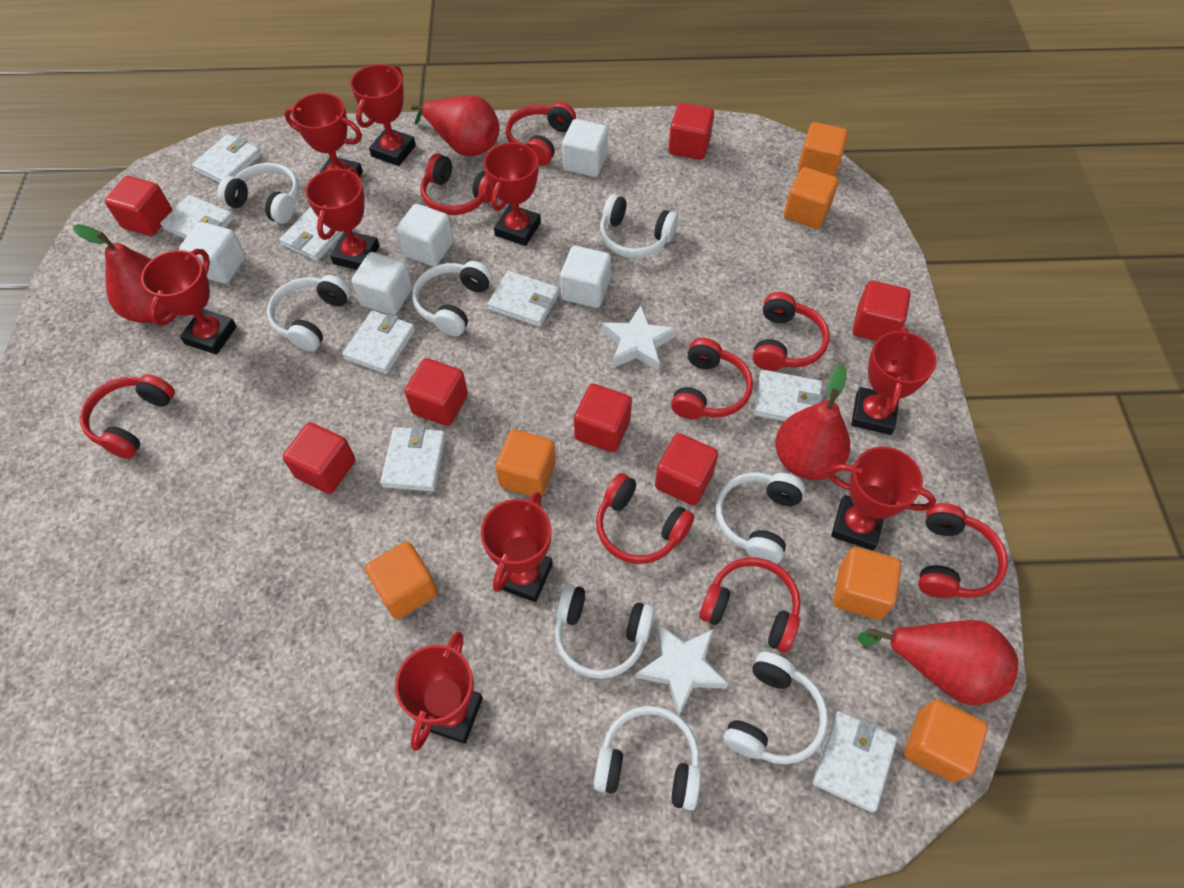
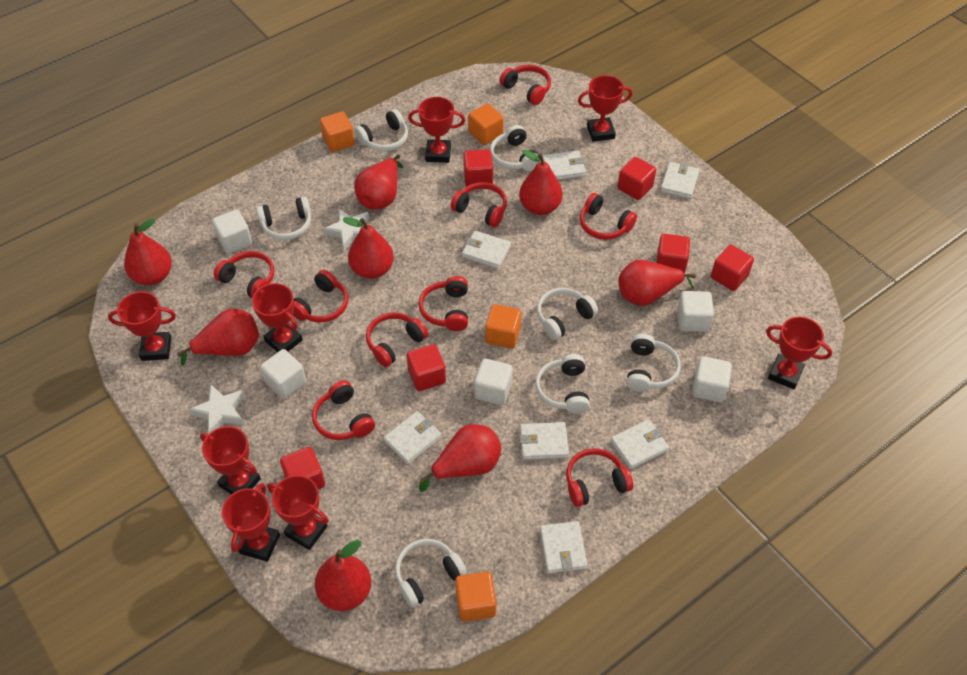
orange cube: [365,541,438,619] [495,429,556,496] [784,167,839,229] [798,122,848,177] [833,547,902,620] [904,699,988,782] = 6 -> [320,112,355,152] [455,572,496,622] [468,103,504,145] [485,304,522,349] = 4
red cube: [105,176,173,236] [283,422,355,494] [405,358,468,426] [574,384,632,452] [655,433,718,505] [668,103,714,160] [853,281,910,341] = 7 -> [280,447,325,489] [407,344,446,391] [463,149,493,187] [617,157,656,200] [656,234,690,274] [711,245,754,291] = 6
red headphones: [80,374,175,459] [420,153,493,215] [506,102,576,166] [596,473,695,564] [671,338,753,419] [699,558,801,653] [753,292,830,371] [918,503,1008,598] = 8 -> [214,251,274,298] [293,270,348,323] [312,380,375,440] [366,312,428,367] [419,276,468,331] [451,182,507,227] [499,65,551,105] [566,448,633,507] [580,193,637,240] = 9
red pear: [73,224,171,323] [411,95,500,156] [776,364,850,480] [858,620,1018,705] = 4 -> [124,219,172,285] [177,309,259,366] [315,540,371,611] [342,217,394,279] [354,155,403,209] [419,424,501,492] [519,150,563,215] [619,260,696,306] = 8
red trophy: [141,249,237,355] [284,93,363,177] [305,168,379,270] [350,64,416,166] [395,632,483,751] [481,492,553,602] [484,142,541,246] [827,447,936,551] [851,328,936,435] = 9 -> [108,291,176,361] [200,426,261,494] [222,483,280,562] [252,283,303,352] [267,475,329,550] [408,97,465,163] [578,75,633,142] [766,317,832,389] = 8
white headphones: [218,163,300,224] [267,275,351,352] [412,261,493,336] [555,584,655,679] [593,706,701,811] [600,194,678,258] [715,473,805,564] [724,652,828,764] = 8 -> [256,196,311,240] [354,109,408,151] [395,539,467,607] [490,125,541,171] [535,354,590,414] [537,288,598,340] [627,334,681,392] = 7
white wallet: [160,195,234,239] [192,134,261,183] [280,207,343,261] [343,310,415,374] [380,425,446,492] [487,271,559,327] [753,370,823,421] [812,711,897,813] = 8 -> [383,411,442,464] [462,231,511,269] [520,422,569,460] [540,521,587,573] [542,150,586,180] [610,419,669,469] [660,162,700,199] = 7

